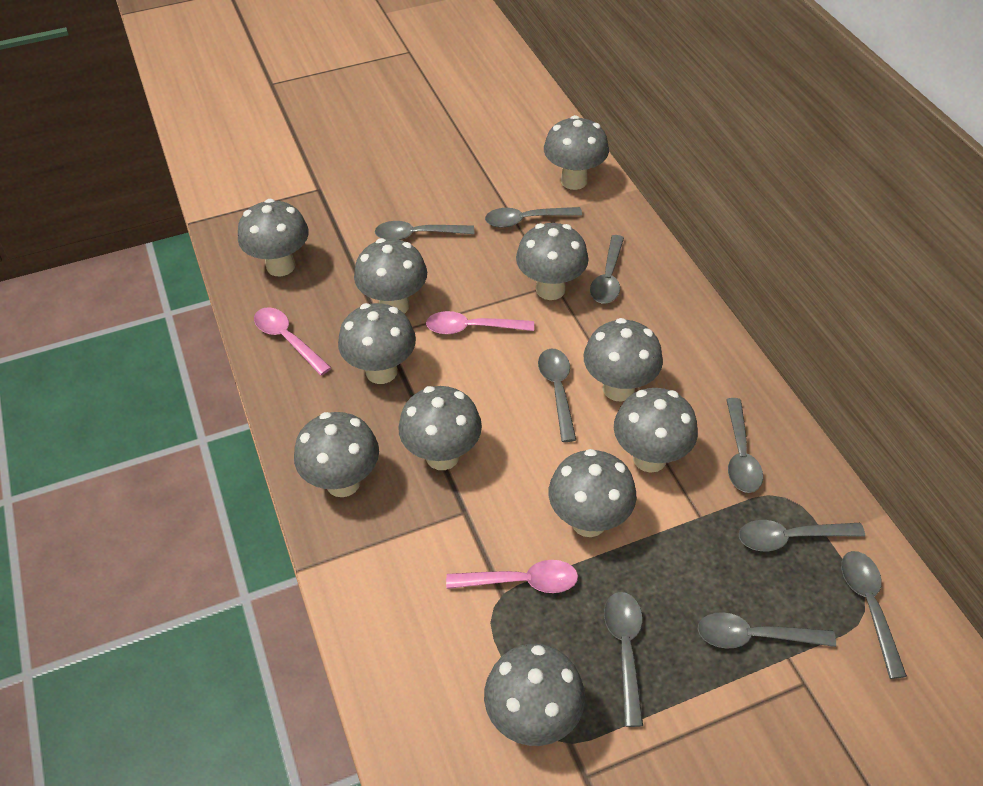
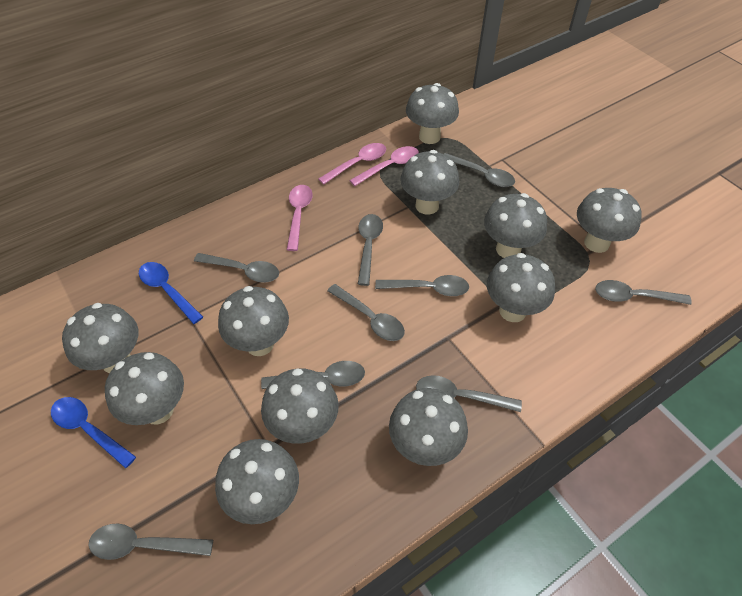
blue spoon: none = 0 -> [51,397,136,468] [139,262,203,324] = 2

